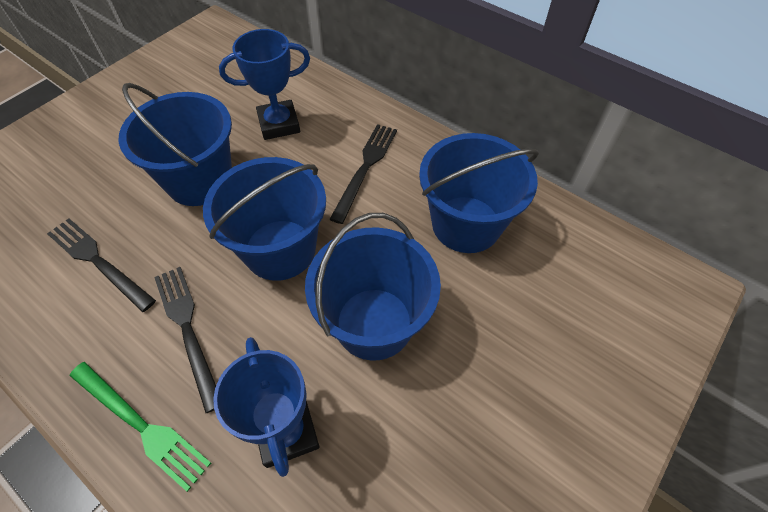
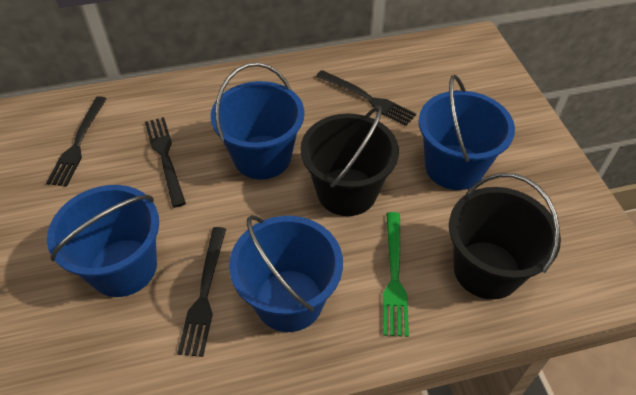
black bucket: none = 0 -> [300,106,399,216] [449,173,561,300] = 2
black fork: [47,218,156,312] [154,267,216,413] [330,124,397,224] = 3 -> [46,96,107,187] [145,117,186,208] [177,227,226,357] [316,70,416,126] = 4
blue trophy: [213,337,319,477] [219,29,310,140] = 2 -> none = 0

